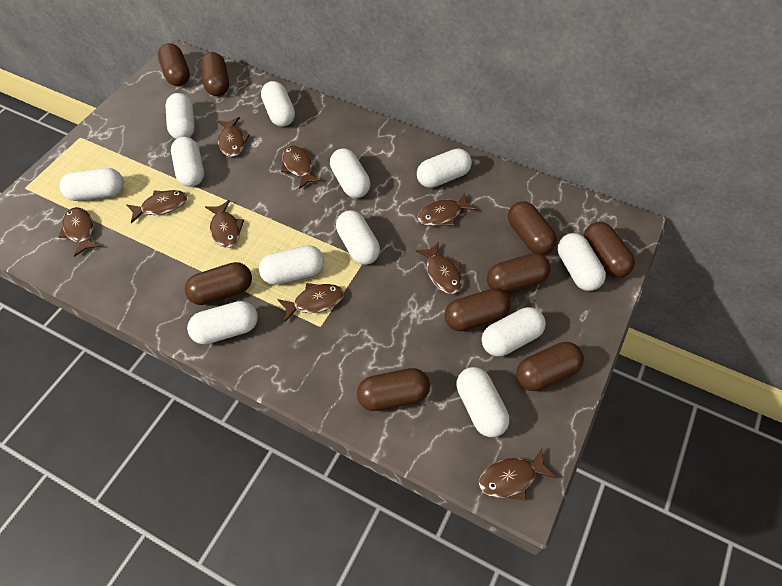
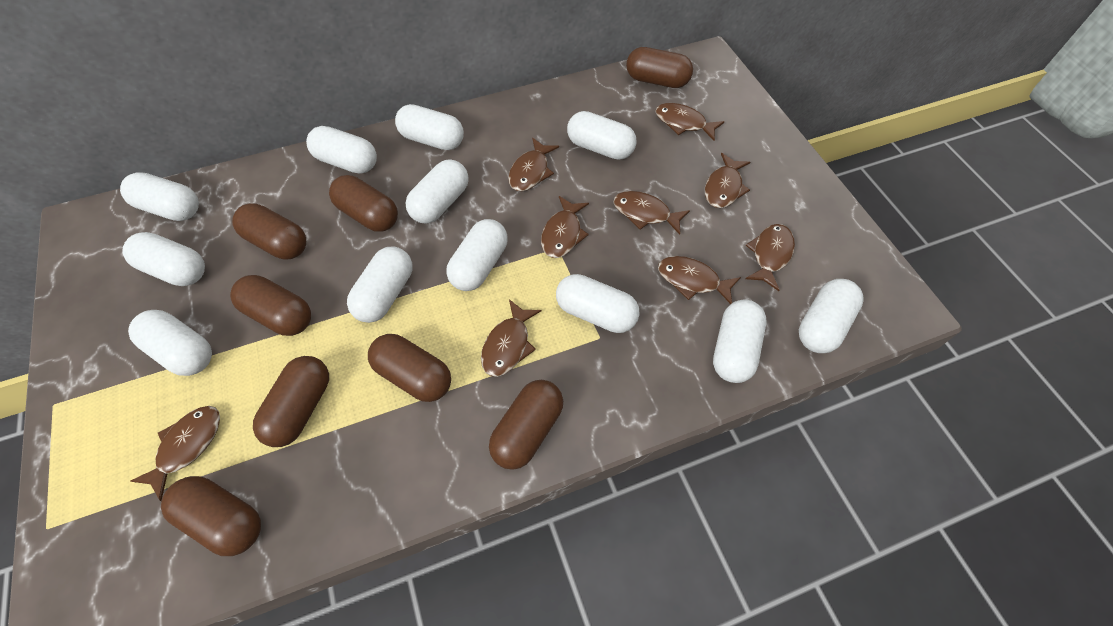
brown capsule: [158,43,190,86] [184,262,252,305] [200,52,229,96] [357,368,430,411] [445,288,511,332] [487,253,551,294] [508,201,557,255] [516,342,584,391] [584,222,635,278] = 9 -> [161,476,261,556] [230,275,311,336] [232,203,306,260] [253,356,329,447] [329,175,398,232] [368,334,451,402] [489,380,563,470] [626,47,693,88] = 8

